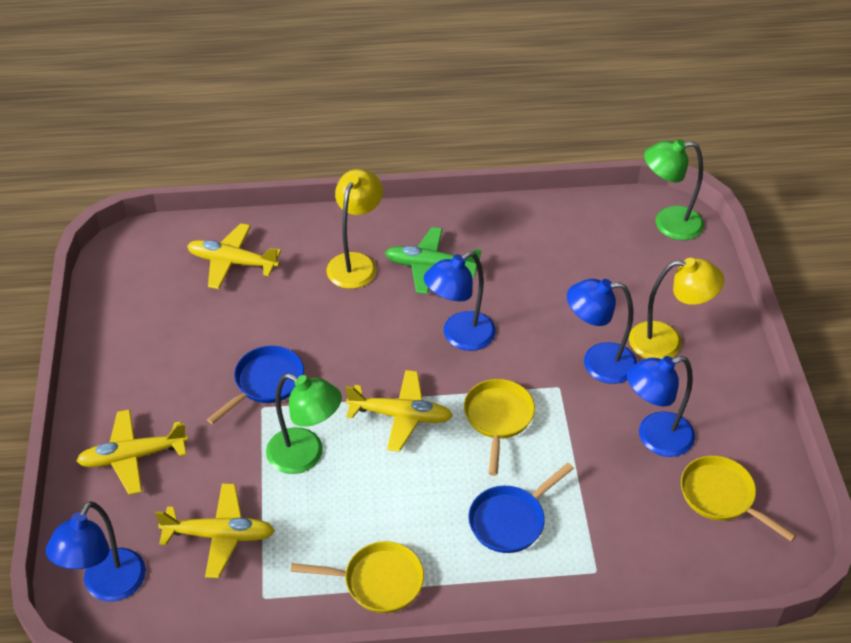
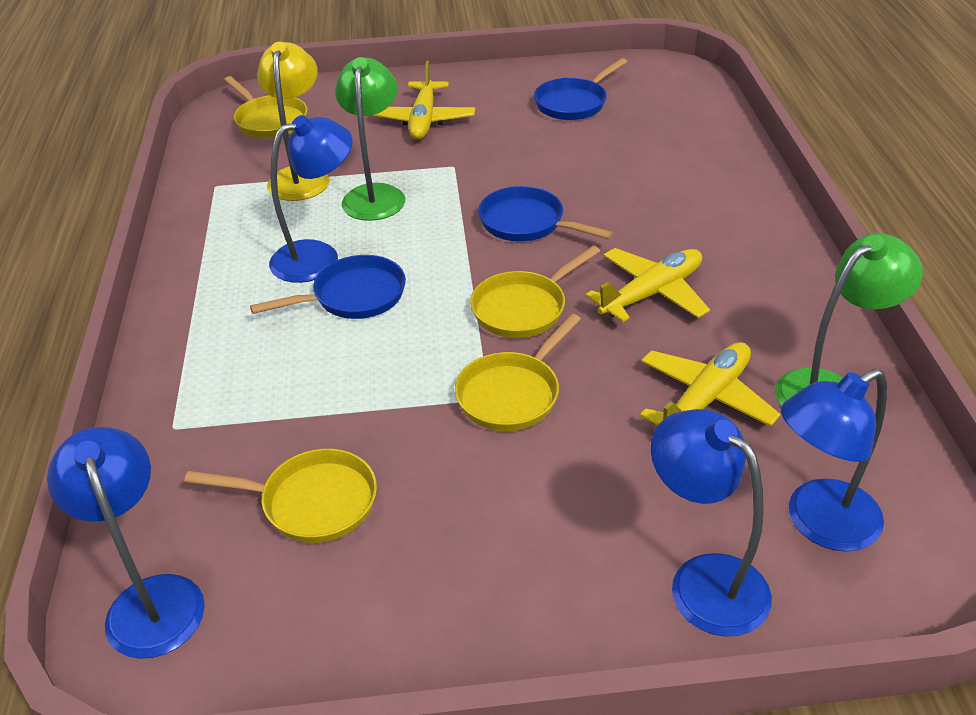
blue pan: [207,346,304,424] [468,463,574,553] = 2 -> [250,255,406,319] [478,186,613,242] [534,58,627,120] = 3
green plane: [385,227,482,294] = 1 -> none = 0
yellow lamp: [327,169,383,289] [629,258,724,359] = 2 -> [257,42,329,201] = 1
yellow pan: [290,541,424,613] [464,379,535,476] [681,455,796,542] = 3 -> [184,449,377,543] [224,76,307,139] [455,314,581,431] [470,246,600,338] = 4
yellow plane: [76,409,188,495] [155,483,275,578] [187,223,281,289] [346,370,453,452] = 4 -> [373,61,475,140] [585,248,710,322] [640,342,781,426] = 3

